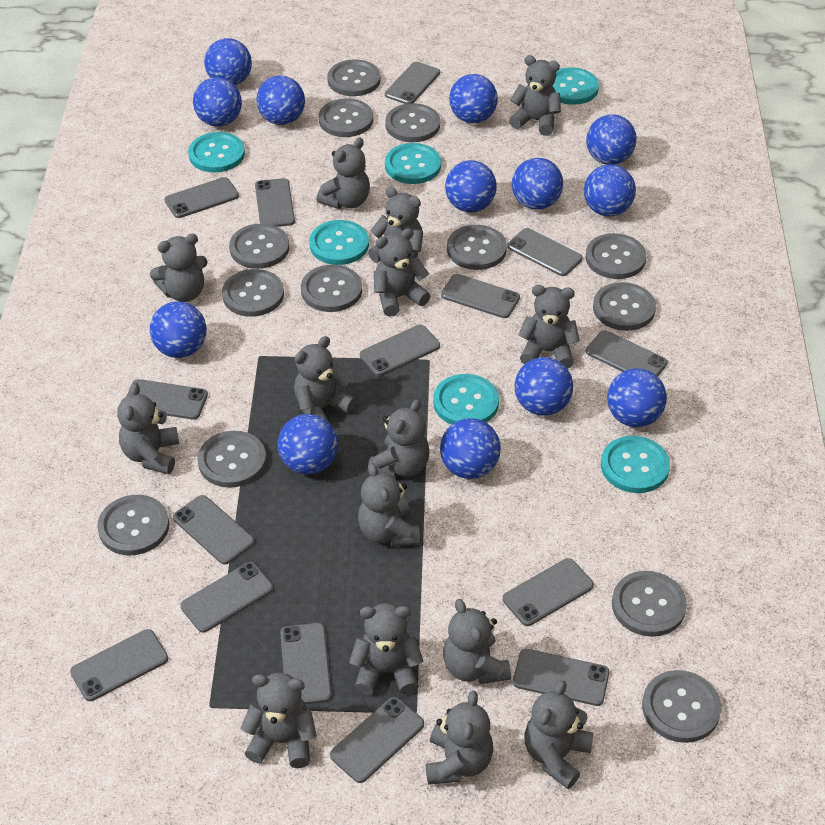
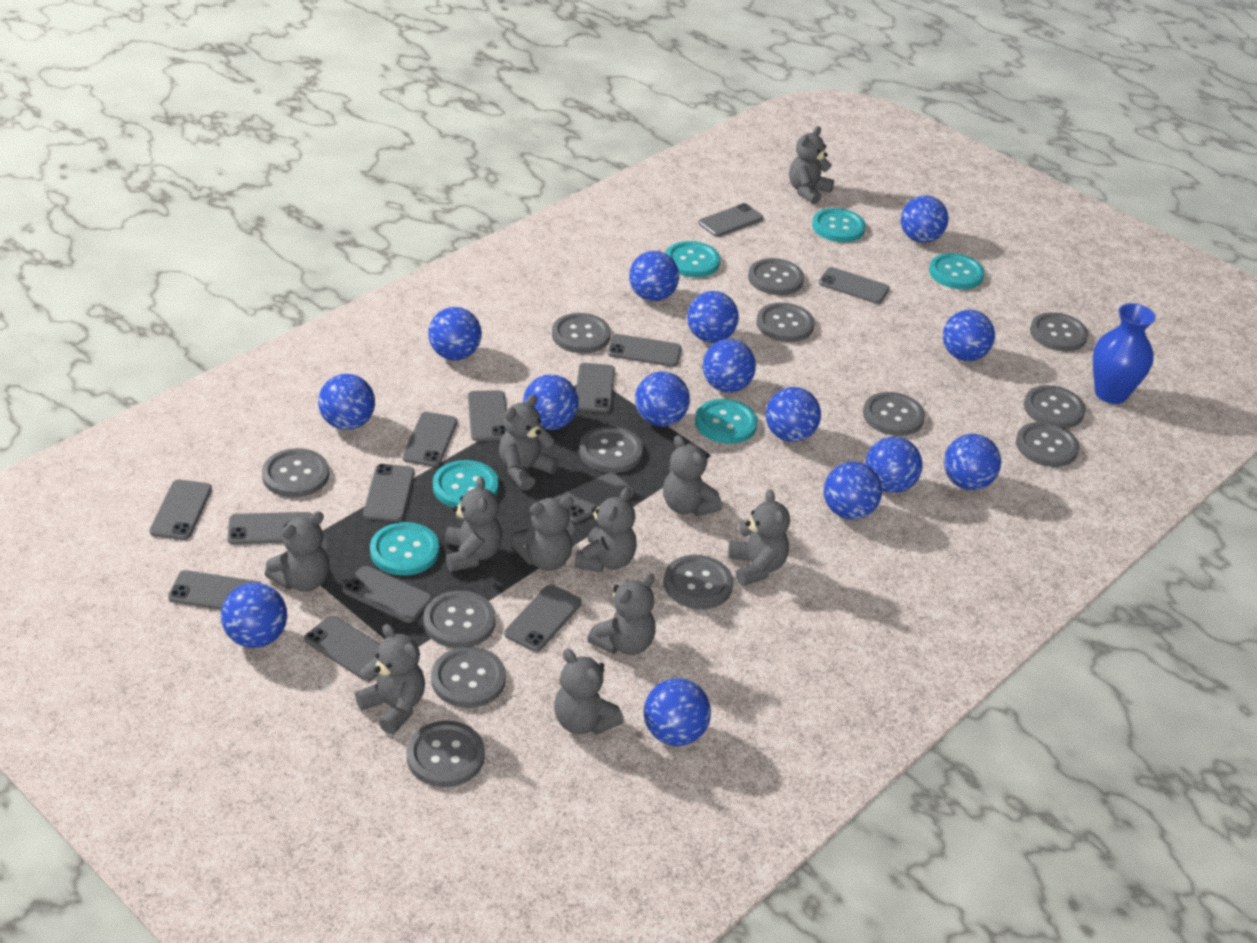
blue ball: [150,301,207,358] [193,77,242,127] [204,38,252,85] [256,75,305,125] [278,414,338,475] [440,418,501,479] [445,160,497,212] [449,74,498,123] [512,158,563,210] [515,357,573,416] [584,164,636,217] [586,114,637,165] [607,368,667,427] = 13 -> [221,583,287,648] [318,374,375,430] [428,307,482,360] [523,374,579,430] [629,251,679,301] [635,371,690,427] [644,678,711,746] [687,291,739,343] [702,339,756,393] [766,387,821,442] [824,462,882,520] [865,437,922,493] [901,195,948,243] [943,310,995,361] [944,434,1001,490] = 15
blue vase: none = 0 -> [1093,303,1156,404] = 1
grey phone: [70,629,168,701] [126,379,208,420] [165,177,239,218] [173,495,254,564] [181,562,273,633] [255,178,295,227] [280,623,332,704] [330,697,424,783] [360,325,440,376] [385,62,440,104] [441,274,520,318] [503,558,594,626] [507,228,583,276] [513,649,609,706] [586,330,667,376] = 15 -> [150,480,212,540] [168,570,260,610] [227,512,312,544] [304,615,380,680] [342,566,432,623] [363,464,414,522] [403,412,457,467] [468,390,507,441] [504,585,582,652] [555,472,634,523] [576,363,615,413] [607,334,682,367] [698,203,763,237] [819,267,890,304] = 14
grey teddy bear: [117,383,179,474] [150,234,208,302] [241,673,317,768] [294,336,356,422] [317,138,370,209] [349,603,423,695] [358,463,420,547] [367,399,430,477] [368,187,423,263] [374,228,430,317] [426,690,493,785] [443,599,511,684] [509,55,561,136] [518,285,580,369] [525,680,594,789] = 15 -> [265,511,330,592] [355,624,425,734] [445,476,502,572] [499,395,559,491] [512,496,575,571] [554,649,624,734] [574,488,637,572] [587,574,656,655] [663,435,722,516] [728,489,790,586] [789,126,834,204] = 11

